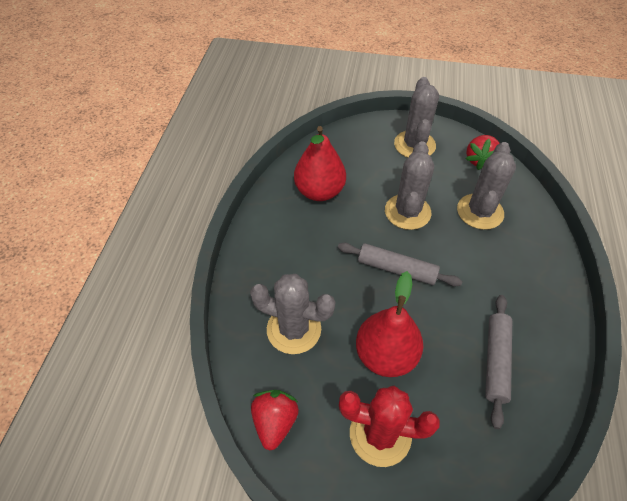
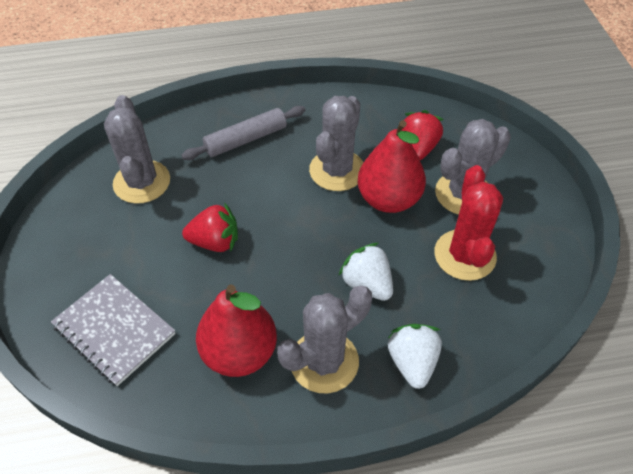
grey notebook: none = 0 -> [51,274,176,386] = 1
grey rolling pin: [338,242,462,286] [485,295,512,429] = 2 -> [181,106,305,160] = 1
white strawberry: none = 0 -> [339,243,393,301] [388,324,442,389] = 2

